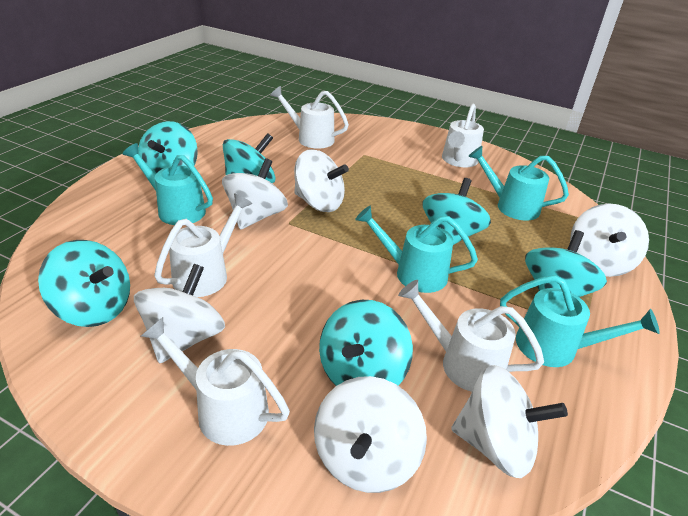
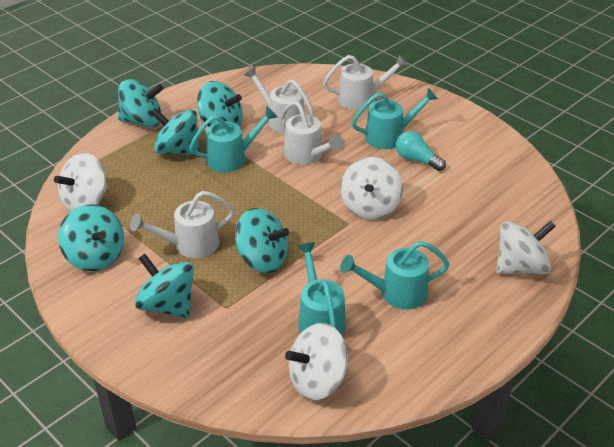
turquoise light bulb: none = 0 -> [396,131,446,171] = 1
white spinning top: [134,264,225,364] [222,158,288,230] [294,149,349,212] [314,376,427,493] [451,365,568,478] [570,204,649,277] = 6 -> [54,153,107,212] [285,323,348,400] [340,157,403,220] [496,220,556,274] = 4
white watering can: [141,317,290,446] [154,193,253,297] [270,86,349,149] [398,280,544,392] [442,104,484,167] = 5 -> [130,191,234,258] [244,66,315,134] [281,101,343,165] [323,55,408,110] = 4

